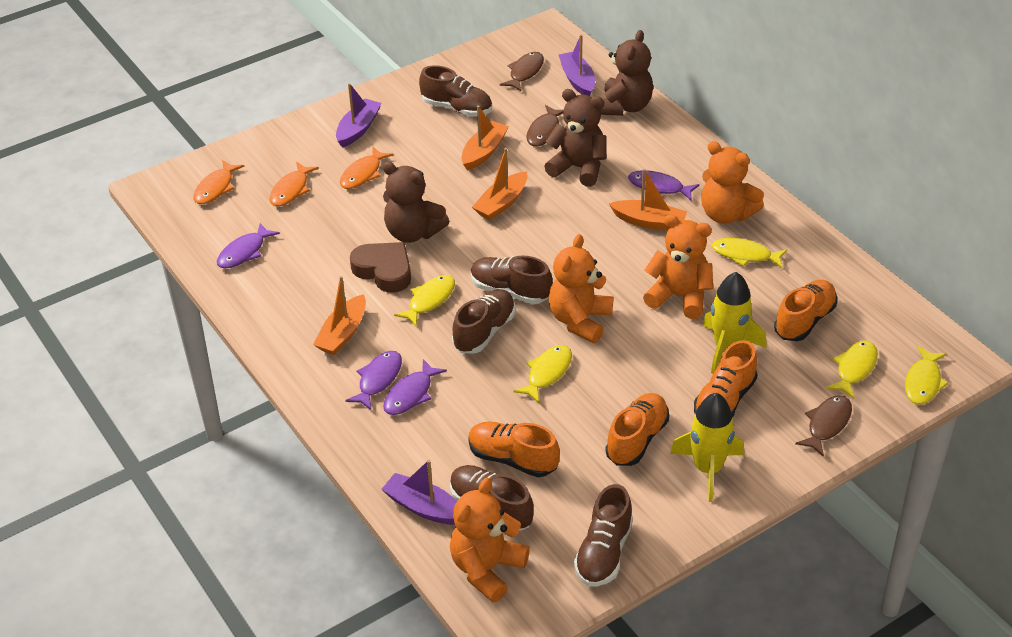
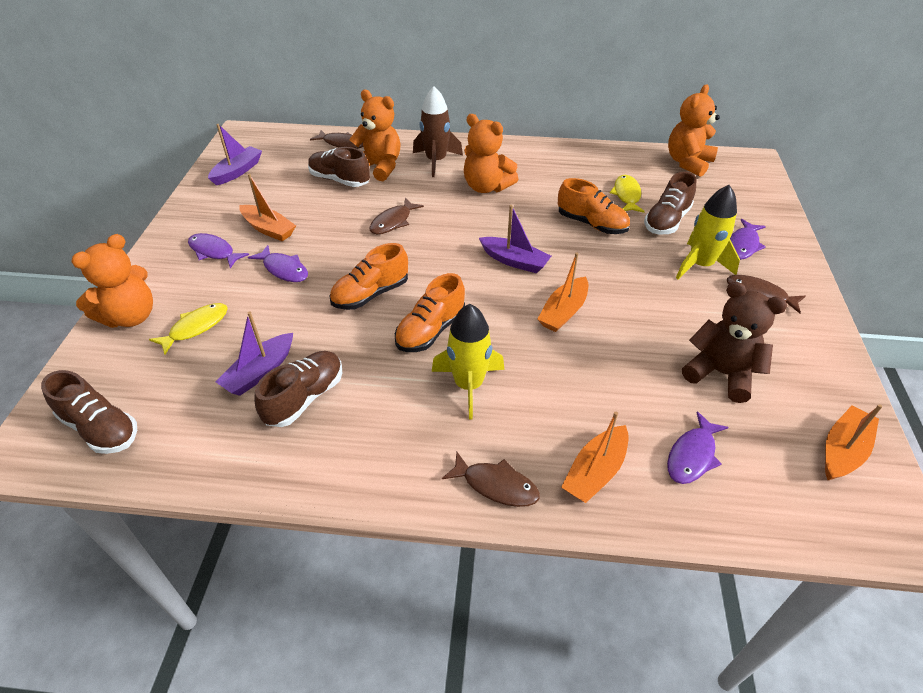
brown fish: [500,52,544,91] [526,105,564,147] [795,395,852,457] = 3 -> [310,130,364,149] [369,198,424,234] [442,452,540,507] [727,275,806,313] = 4
brown heart: [350,242,411,293] = 1 -> none = 0
brown rocket: none = 0 -> [413,86,463,177] = 1
brown shoe: [419,65,492,116] [450,465,534,531] [452,289,516,354] [471,255,553,304] [574,484,633,586] = 5 -> [41,370,137,454] [254,351,342,427] [308,147,370,187] [644,172,696,235] = 4
brown teddy bear: [383,161,449,243] [544,89,607,187] [600,30,653,116] = 3 -> [682,282,787,403] = 1
orange fish: [193,160,245,204] [270,161,319,207] [340,146,393,189] = 3 -> none = 0
orange shoe: [468,421,560,477] [605,393,669,466] [694,340,757,417] [774,280,837,341] = 4 -> [329,243,408,310] [395,273,465,352] [558,178,630,234] = 3
yellow fish: [394,275,455,326] [513,345,572,403] [712,238,787,268] [826,340,878,398] [905,346,949,405] = 5 -> [149,303,228,355] [610,175,645,213] = 2

